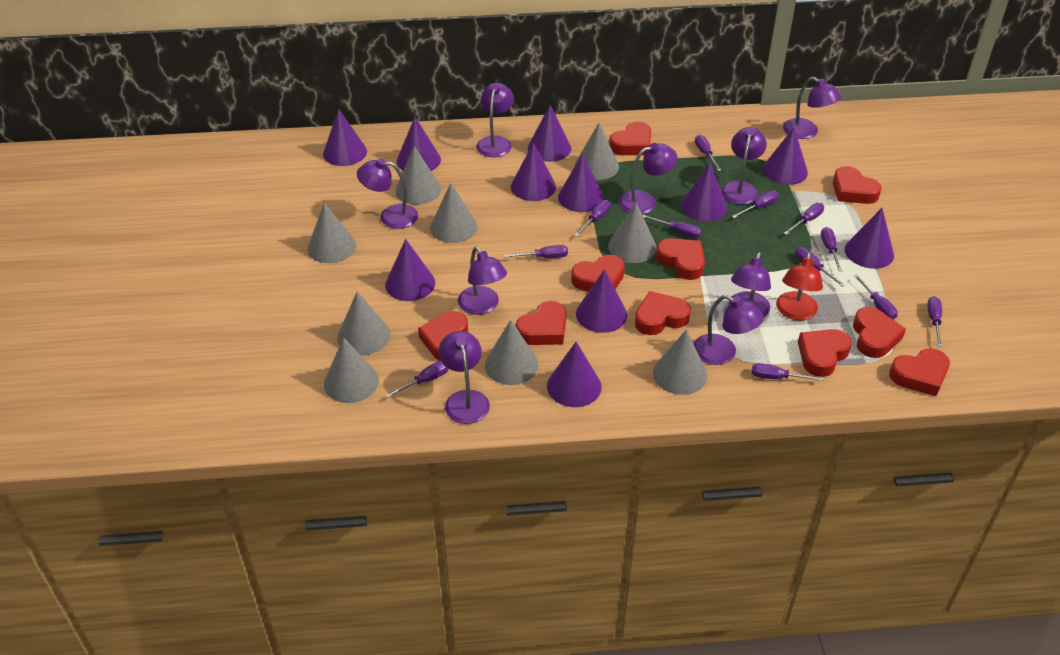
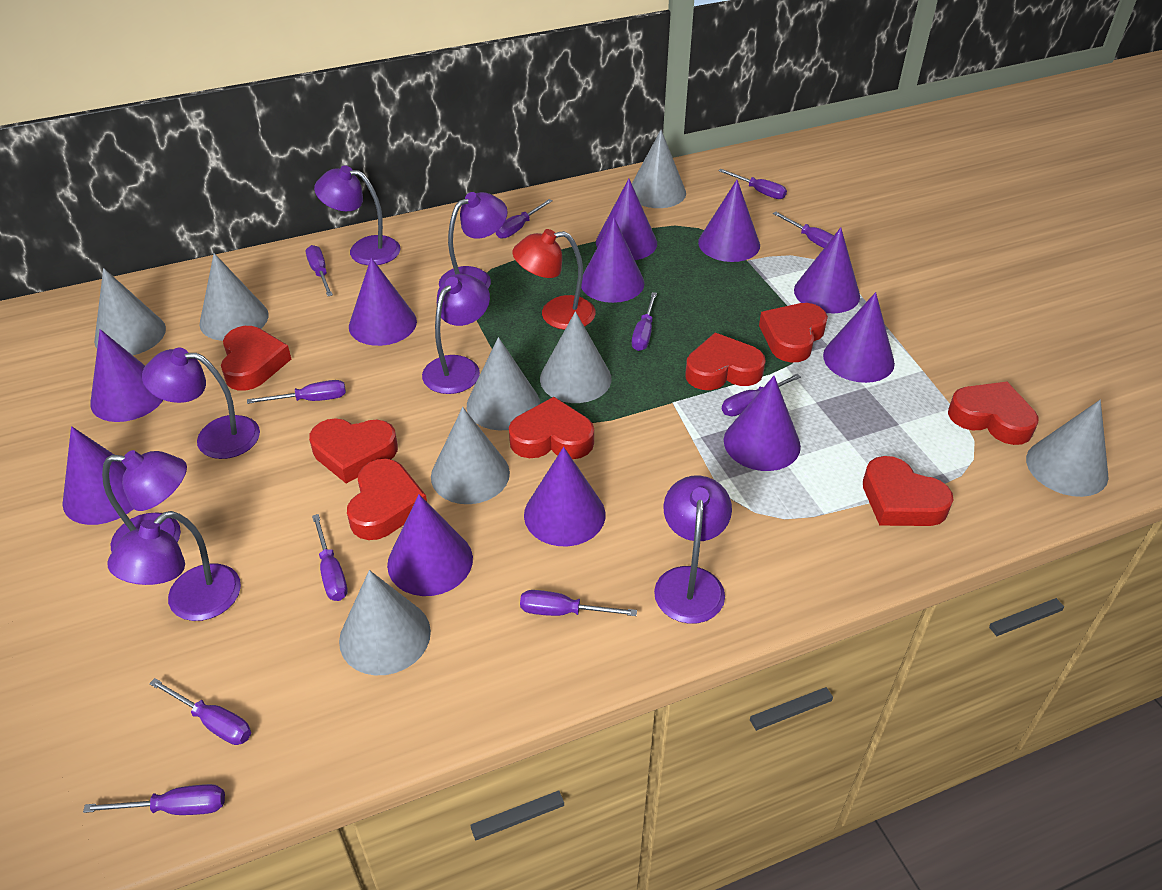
grey cone: [307,202,356,263] [324,337,379,403] [337,292,390,355] [395,146,441,205] [430,183,477,243] [485,320,538,385] [574,123,619,180] [608,202,657,263] [653,329,707,395] = 9 -> [94,268,166,355] [199,253,269,341] [339,570,431,675] [431,407,510,504] [467,337,540,430] [540,311,611,403] [632,130,686,208] [1026,400,1109,497] = 8
purple lamp: [357,159,418,229] [439,331,490,424] [458,247,507,315] [476,83,514,157] [619,143,678,214] [694,295,764,365] [721,127,767,205] [729,252,771,317] [783,77,841,139] = 9 -> [102,450,187,552] [107,511,241,621] [142,348,260,459] [314,165,401,265] [422,274,490,394] [439,192,508,288] [654,475,732,624] = 7
purple screwdriver: [386,361,449,398] [504,245,568,258] [575,200,611,237] [643,215,702,238] [695,135,721,171] [732,190,779,218] [751,363,824,381] [784,203,824,235] [795,247,845,287] [821,227,843,272] [853,274,898,320] [927,296,942,347] = 12 -> [83,784,225,815] [149,678,251,745] [247,380,346,404] [306,245,333,296] [312,514,348,601] [496,199,553,239] [520,590,637,616] [632,292,657,351] [718,169,787,199] [722,374,801,416] [773,212,834,248] = 11
red heart: [418,311,468,361] [516,301,566,345] [571,255,625,292] [609,122,651,155] [635,291,691,335] [656,238,705,280] [798,329,852,377] [833,166,882,204] [853,307,906,358] [889,348,950,396] = 10 -> [221,326,291,391] [309,418,398,483] [347,459,427,540] [509,397,594,459] [685,333,766,390] [759,303,828,362] [863,456,953,526] [948,382,1039,445] = 8

